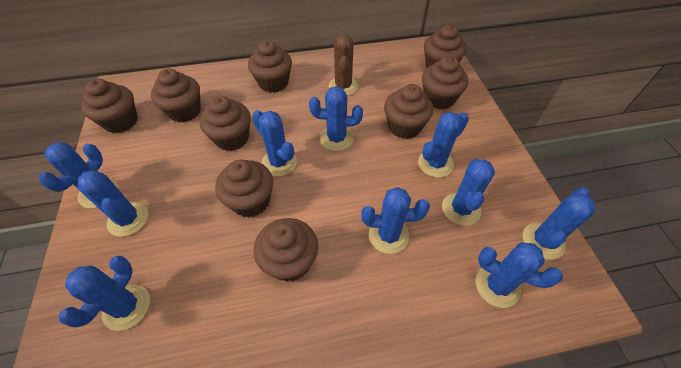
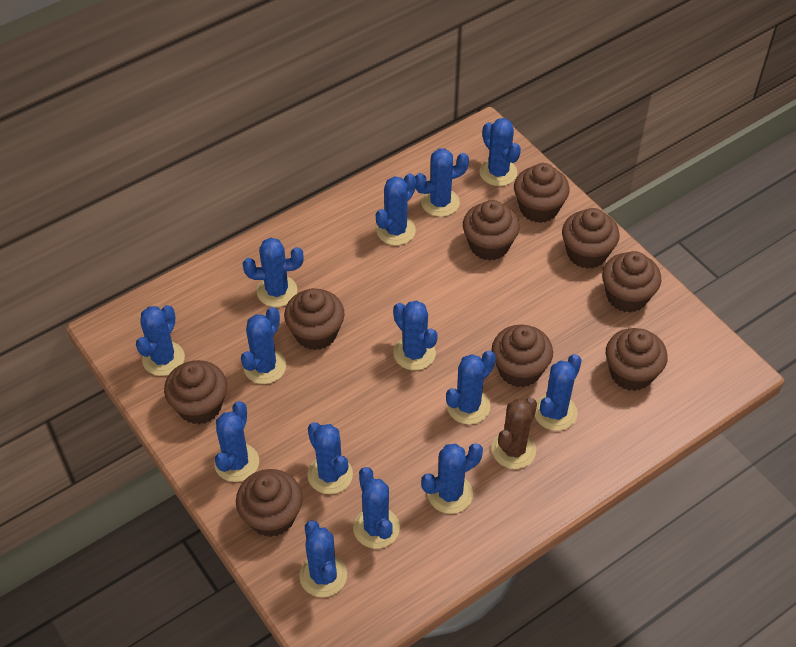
blue cactus: [39,142,118,208] [59,256,150,331] [78,170,148,237] [252,110,297,176] [309,86,363,151] [361,187,430,254] [418,112,469,178] [442,159,495,226] [475,242,563,308] [523,187,595,260] = 10 -> [136,305,185,376] [214,401,259,482] [241,307,286,384] [243,238,304,307] [299,520,347,597] [307,422,353,494] [353,467,400,549] [376,173,416,245] [393,300,438,370] [415,148,469,217] [421,443,483,514] [446,350,496,425] [479,118,521,186] [535,354,582,431] = 14

